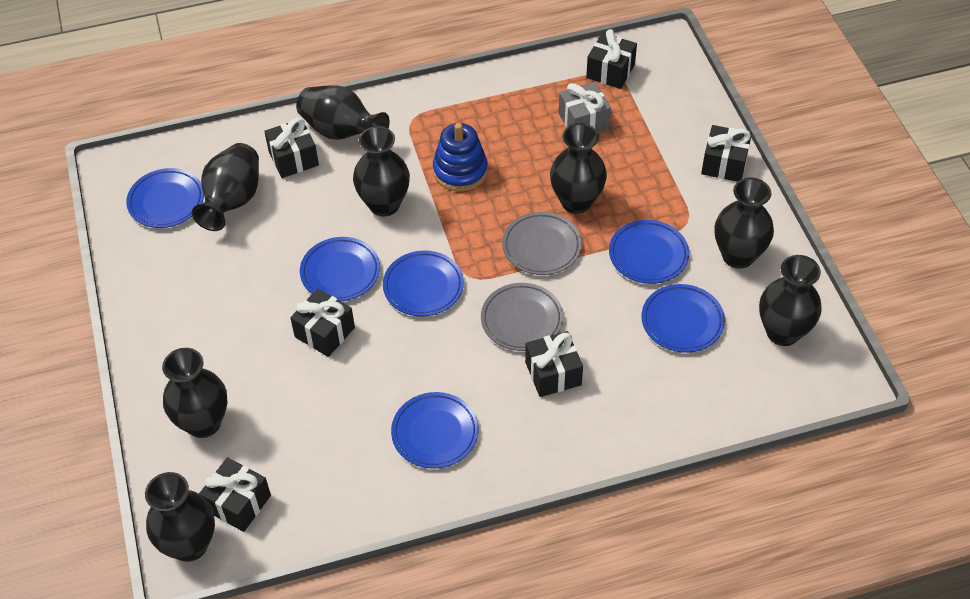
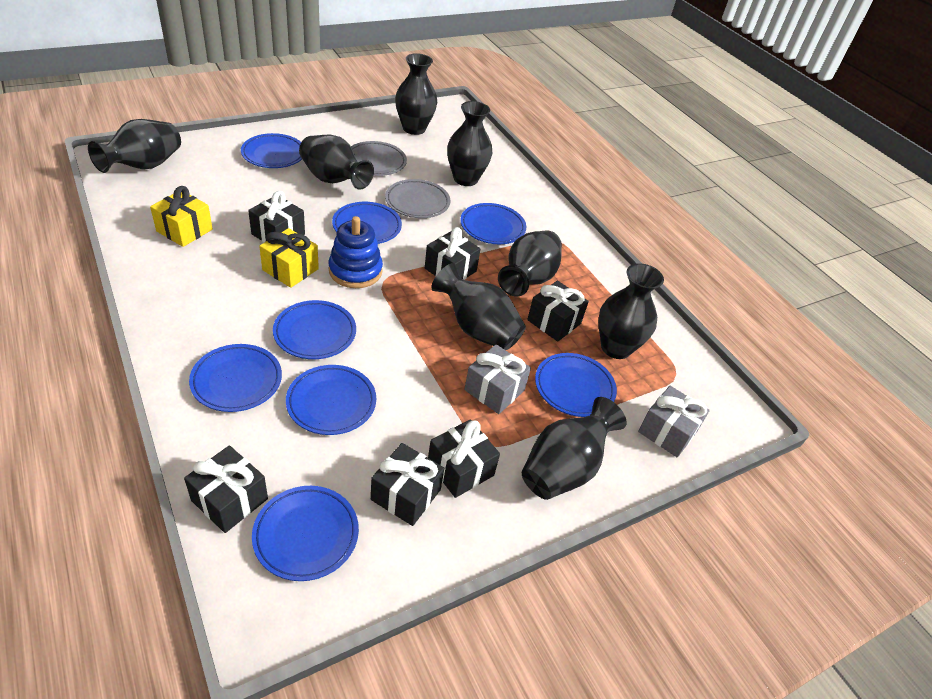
blue plate: [126,168,204,228] [300,237,380,301] [383,250,464,316] [391,392,479,469] [609,220,689,284] [642,284,725,353] = 6 -> [189,344,282,412] [241,133,302,168] [252,486,359,581] [273,300,356,359] [286,365,376,435] [332,202,402,244] [460,203,526,244] [535,353,617,417] = 8
grey gift: [559,82,611,132] = 1 -> [464,344,531,414] [638,386,710,457] = 2
yellow gift: none = 0 -> [150,186,213,247] [259,228,319,288] = 2

